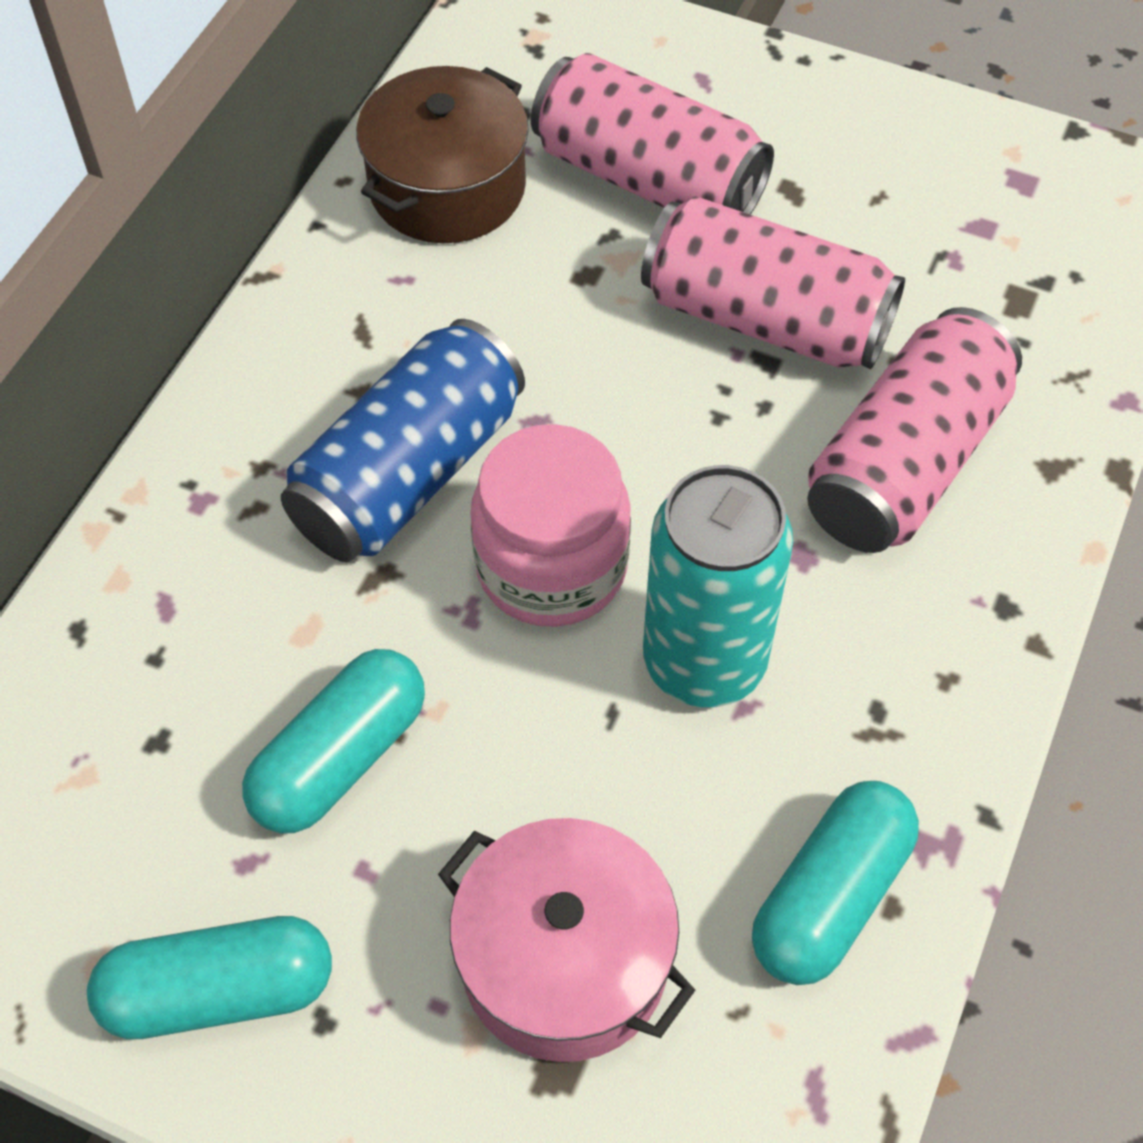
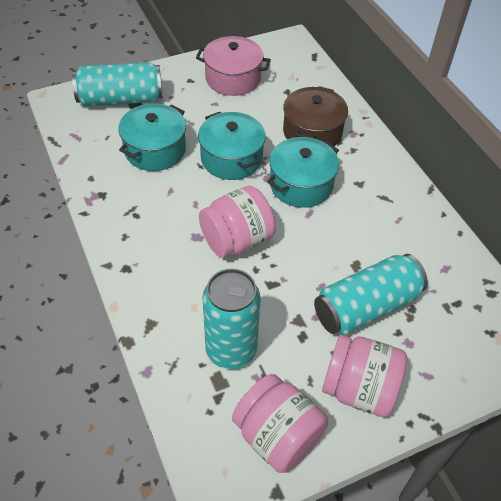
blue can: [281,319,525,562] = 1 -> none = 0
pink can: [531,53,774,215] [641,196,905,369] [807,307,1022,553] = 3 -> none = 0
pink jar: [470,424,631,627] = 1 -> [199,186,276,258] [232,374,328,473] [322,335,407,417] = 3
turquoise can: [643,465,793,707] = 1 -> [72,62,162,106] [202,269,261,369] [314,254,428,335] = 3
turquoise capsule: [87,916,332,1039] [242,649,425,833] [752,781,919,985] = 3 -> none = 0
turquoise pot: none = 0 -> [118,104,186,171] [198,112,266,180] [267,137,339,208] = 3

